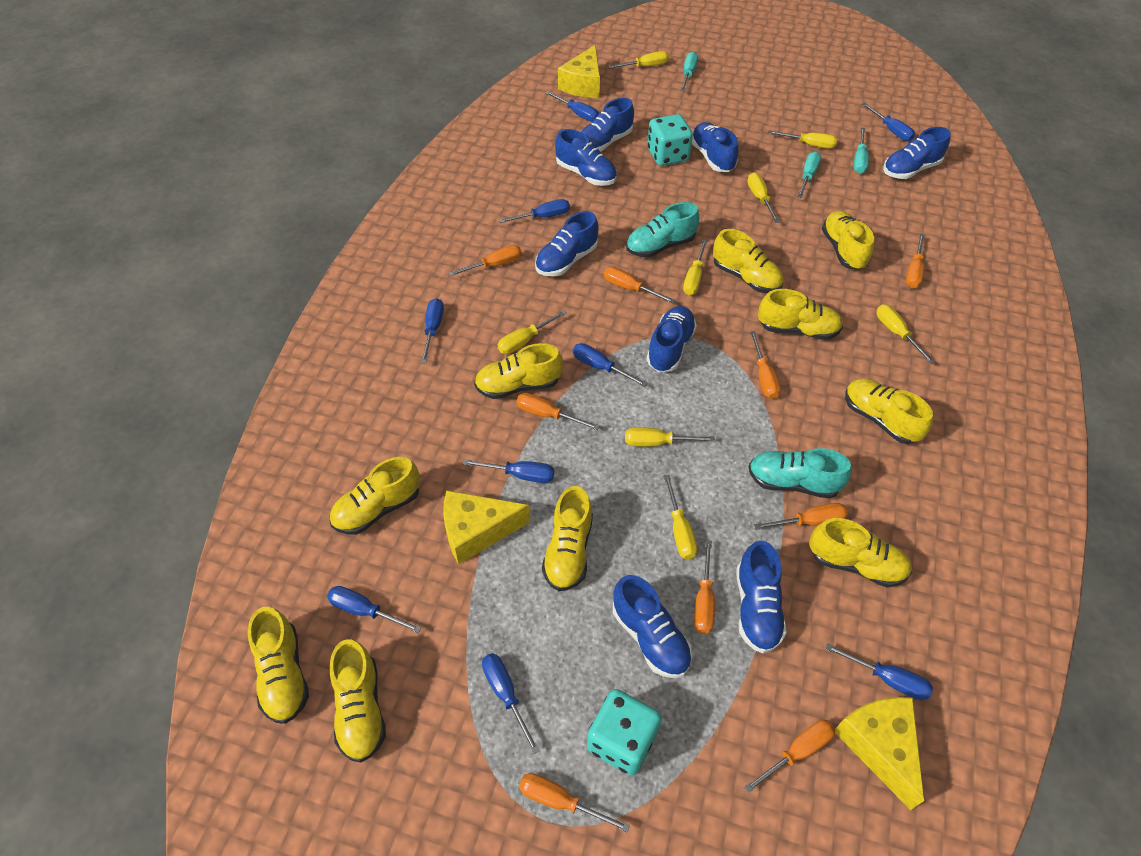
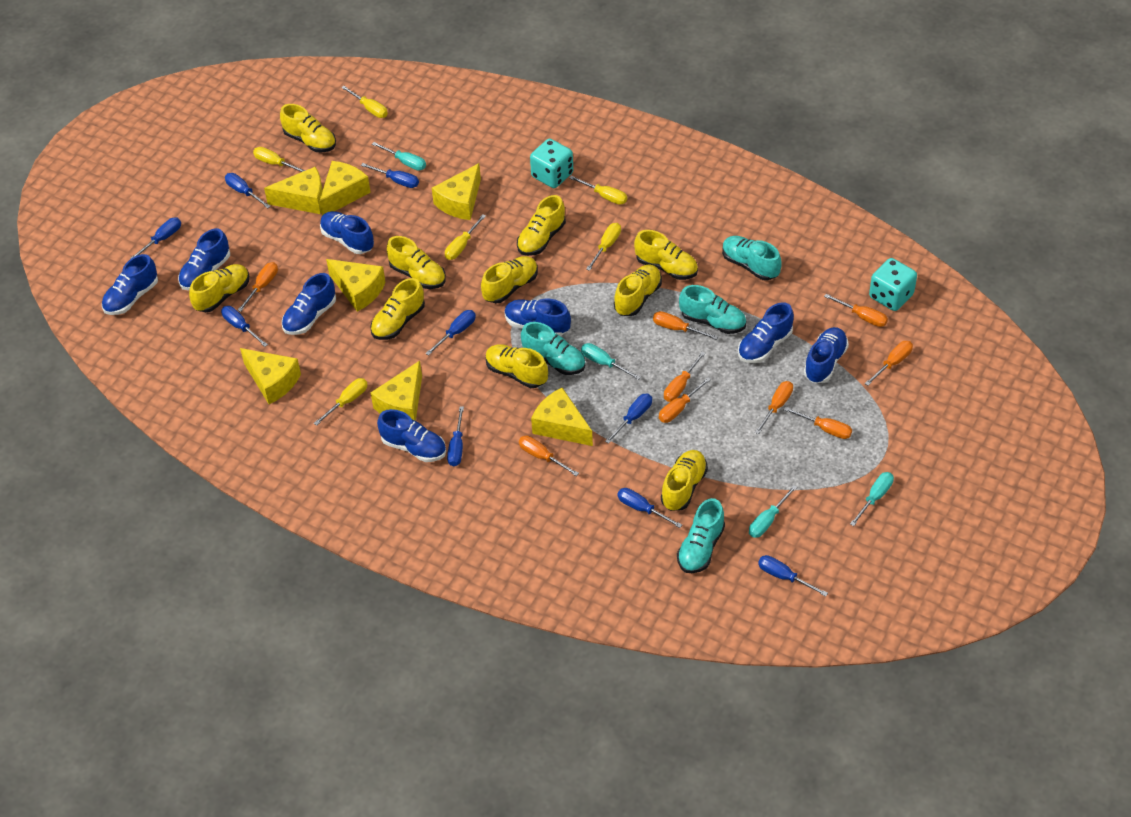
turquoise screwdriver: [680,52,698,91] [797,152,821,198] [854,128,869,174] = 3 -> [372,142,426,171] [581,343,641,380] [749,485,797,538] [850,472,894,526] = 4
turquoise shoe: [626,202,699,258] [749,448,852,498] = 2 -> [521,322,585,375] [677,498,725,573] [679,285,746,334] [722,236,781,281] = 4
yellow cheese: [443,490,530,565] [558,45,600,98] [835,697,924,810] = 3 -> [240,348,301,404] [264,167,323,214] [319,161,371,216] [326,259,386,312] [371,361,422,421] [432,163,481,220] [531,388,593,446] = 7
yellow screwdriver: [497,310,567,354] [608,51,669,68] [625,427,715,447] [664,474,697,559] [683,239,708,295] [747,172,780,223] [768,130,837,148] [876,304,935,364] = 8 -> [253,147,306,172] [314,378,368,426] [341,86,388,118] [445,214,486,260] [569,176,627,205] [586,223,621,271] = 6

